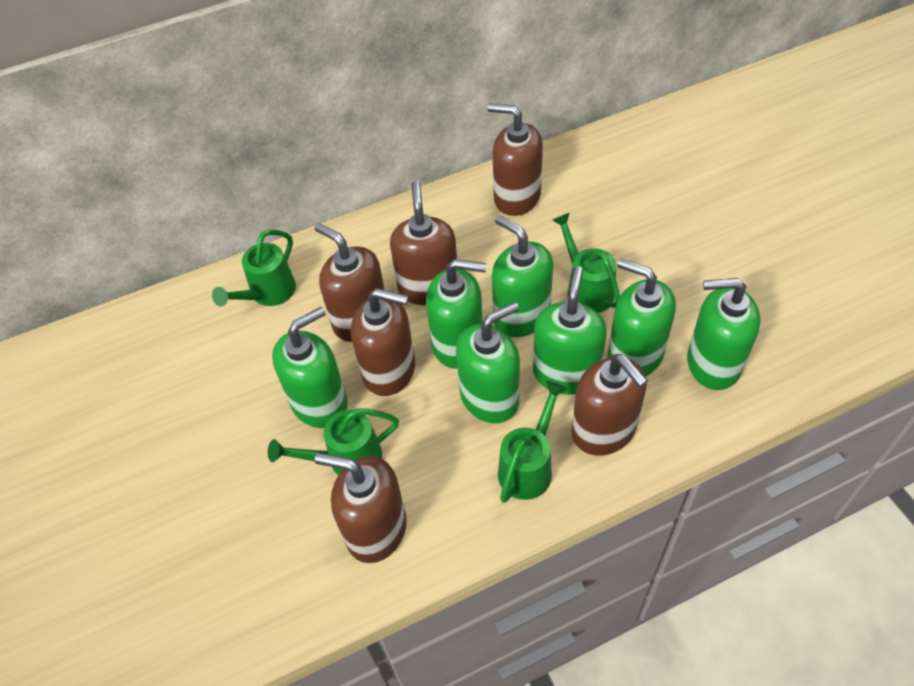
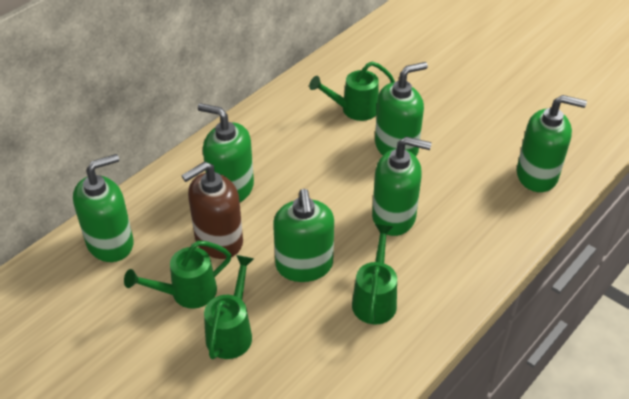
brown soap dispenser: [314,223,385,342] [315,453,407,563] [351,288,415,396] [390,181,457,305] [488,103,543,216] [572,354,648,456] = 6 -> [181,161,243,259] = 1
green soap dispenser: [272,307,348,428] [426,259,487,369] [456,302,520,423] [492,215,553,337] [533,266,607,395] [608,259,676,376] [687,278,761,390] = 7 -> [73,154,134,262] [198,103,254,202] [273,189,334,282] [372,137,432,236] [375,62,428,156] [517,95,587,192] = 6

